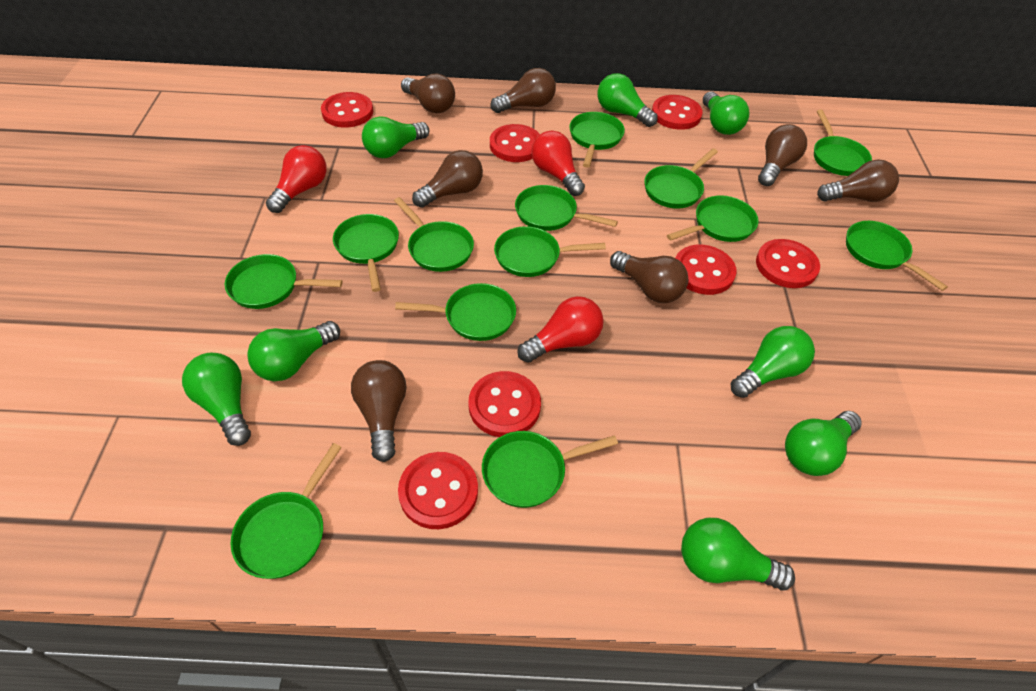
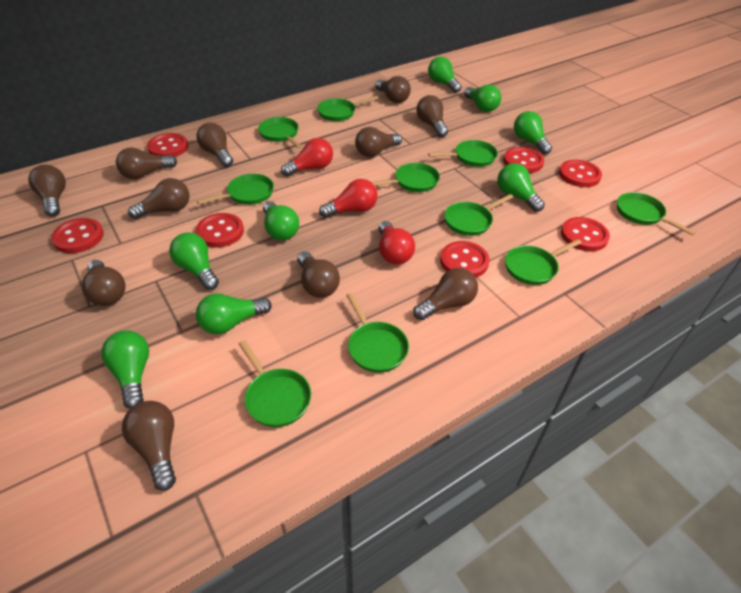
brown light bulb: [351,360,407,462] [401,74,455,113] [412,150,483,208] [490,68,556,113] [610,251,688,303] [758,124,807,186] [817,159,899,202] = 7 -> [28,165,66,217] [82,260,126,306] [116,148,177,179] [122,401,176,491] [128,178,189,219] [196,123,233,167] [297,251,340,298] [355,127,402,157] [375,76,411,103] [413,268,478,320] [416,95,448,137] = 11
green pan: [225,254,343,309] [230,443,342,579] [333,214,399,292] [394,197,474,272] [395,283,516,341] [482,431,618,508] [494,226,606,277] [515,185,618,231] [569,112,625,168] [644,148,718,209] [667,195,759,242] [814,110,872,176] [846,221,948,291] = 13 -> [197,174,274,205] [239,340,311,427] [258,117,303,149] [317,96,378,121] [346,293,409,373] [372,163,440,192] [428,140,498,167] [444,194,513,236] [505,239,582,285] [617,192,696,236] = 10

